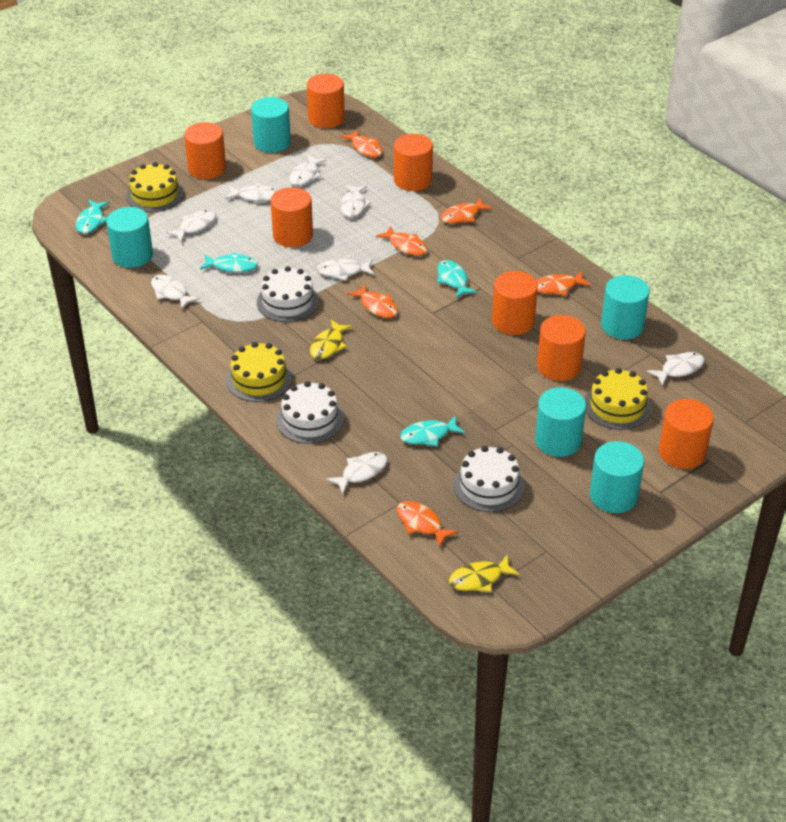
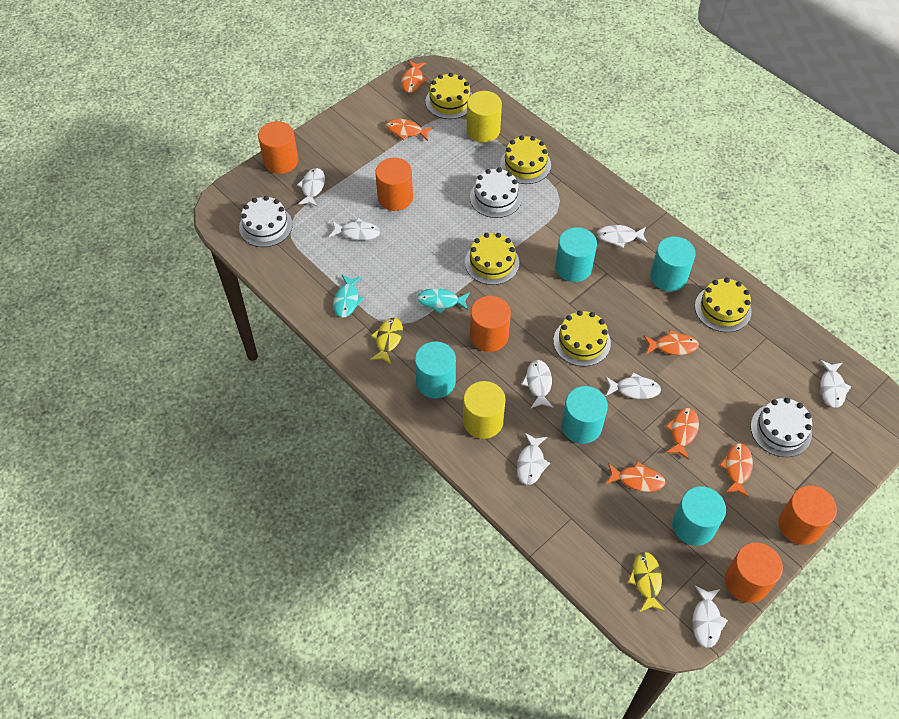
orange cylinder: [184,122,226,179] [270,187,313,247] [307,74,345,128] [394,134,433,191] [492,271,538,335] [537,315,586,381] [659,399,714,469] = 7 -> [258,121,298,174] [375,158,413,211] [470,296,511,352] [725,543,783,603] [779,486,837,545] = 5
turquoise fish: [76,200,109,234] [200,252,258,273] [400,416,465,446] [437,260,477,298] = 4 -> [333,274,364,318] [417,288,470,314] = 2
yellow cake: [126,162,184,212] [226,342,292,402] [585,368,651,430] = 3 -> [426,73,472,119] [465,233,519,285] [500,136,551,184] [554,310,611,366] [695,278,752,332] = 5
yellow cylinder: none = 0 -> [463,381,506,439] [467,91,502,143] = 2

